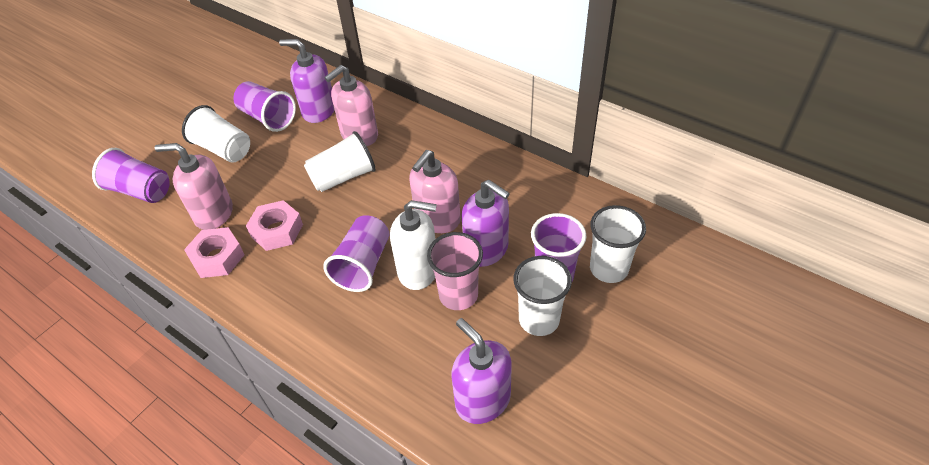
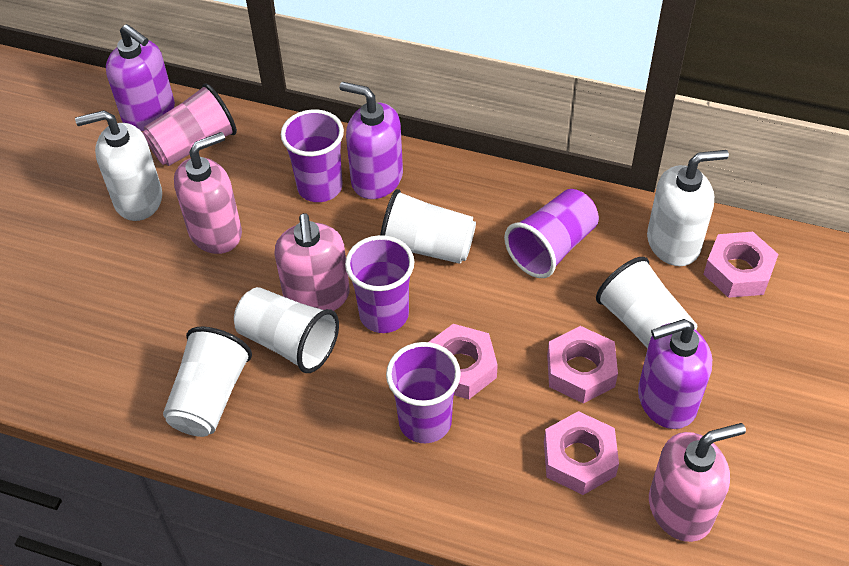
pink nut: [184,227,245,278] [246,200,303,251] = 2 -> [429,324,498,400] [544,411,619,495] [547,326,618,404] [703,232,779,298] = 4
white soap dispenser: [390,200,437,290] = 1 -> [75,110,162,221] [647,150,729,266] = 2

